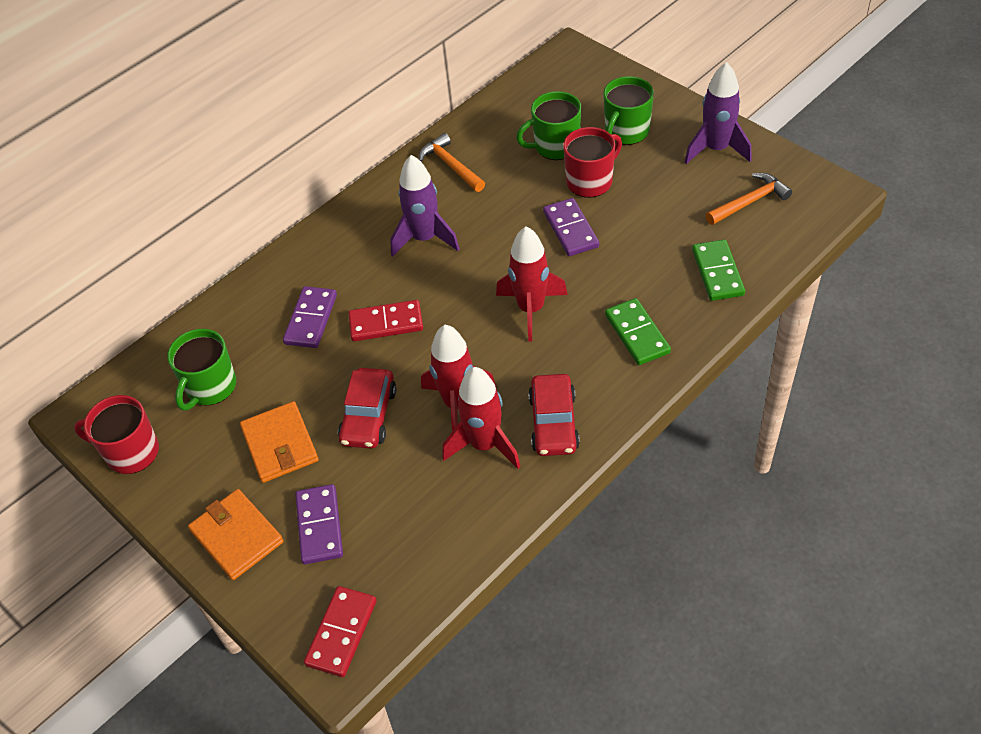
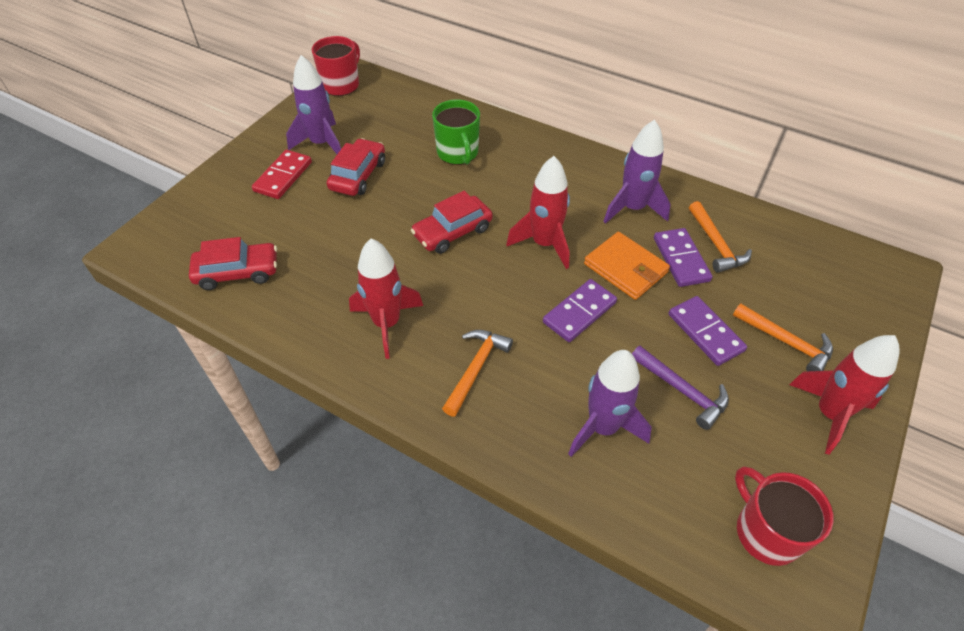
green domino: [605,298,671,365] [692,240,745,301] = 2 -> none = 0
green mug: [167,329,236,411] [516,91,581,160] [603,76,654,145] = 3 -> [432,99,480,165] = 1
orange hammer: [419,133,485,192] [706,173,792,225] = 2 -> [442,330,513,416] [689,201,752,273] [733,303,833,371] = 3
orange wallet: [188,489,284,580] [240,401,319,483] = 2 -> [584,232,670,300] = 1
purple hammer: none = 0 -> [632,346,729,430] = 1
purple rocket: [390,155,460,257] [685,62,752,164] = 2 -> [286,55,341,154] [568,350,652,457] [603,120,671,224] = 3
red car: [338,368,396,449] [528,374,580,456] = 2 -> [189,237,277,290] [327,138,385,196] [411,191,493,254] = 3
red domino: [304,586,377,677] [348,300,423,341] = 2 -> [252,150,312,199] = 1

